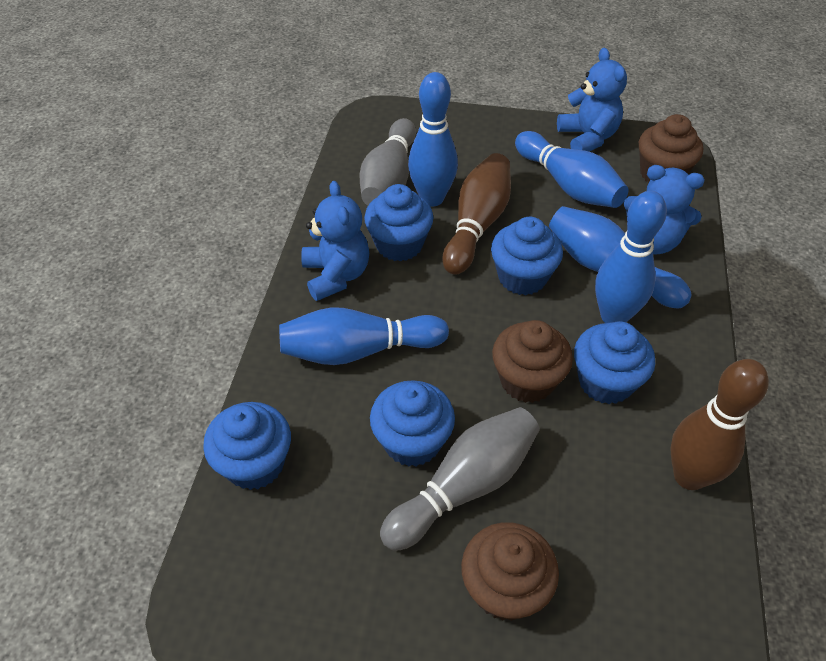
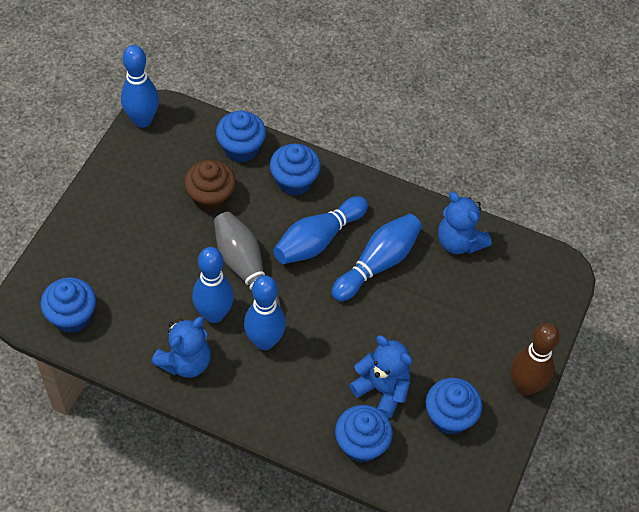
brown bowling pin: [442,153,511,275] [670,359,769,490] = 2 -> [511,323,560,395] = 1
brown cupcake: [461,522,559,621] [492,320,573,403] [639,114,703,183] = 3 -> [184,160,236,213] = 1
grey bowling pin: [360,118,416,205] [380,407,540,551] = 2 -> [214,212,280,306] = 1

